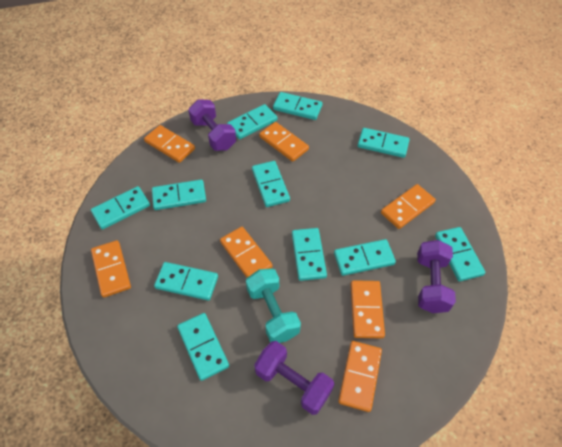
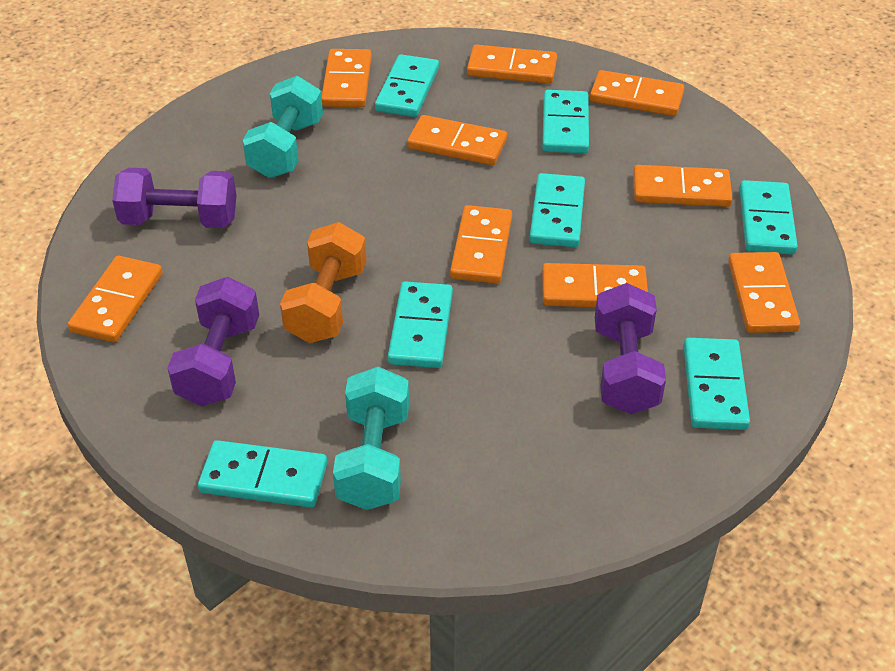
orange domino: [91,240,131,298] [144,125,195,163] [220,227,273,277] [259,122,309,162] [338,341,382,412] [351,280,385,339] [381,184,436,229] = 7 -> [68,256,163,342] [322,49,372,107] [407,115,507,165] [450,205,512,284] [467,45,557,84] [542,263,648,307] [590,70,684,116] [633,165,733,207] [728,252,800,333] = 9
orange dumbbell: none = 0 -> [280,222,367,343] = 1
turquoise domino: [91,186,150,230] [152,180,206,210] [154,262,218,301] [177,313,229,381] [227,104,278,140] [252,161,290,207] [273,92,323,120] [292,228,327,281] [334,239,396,276] [358,128,410,158] [435,227,485,282] = 11 -> [198,440,327,508] [375,54,439,117] [388,281,453,368] [529,173,585,247] [542,90,589,153] [684,338,750,430] [739,180,798,255] = 7
turquoise dumbbell: [246,268,301,343] = 1 -> [243,76,323,178] [333,367,409,510] = 2

